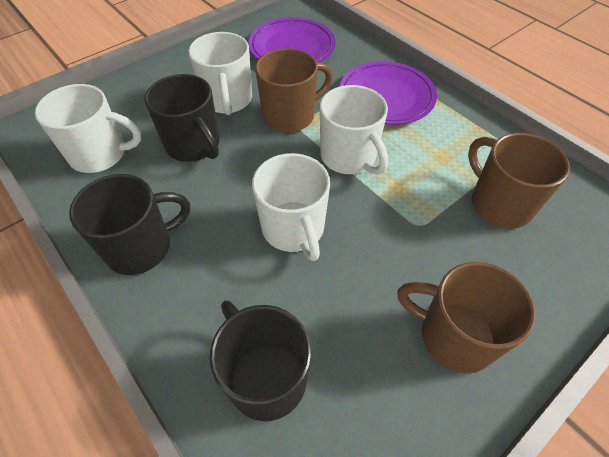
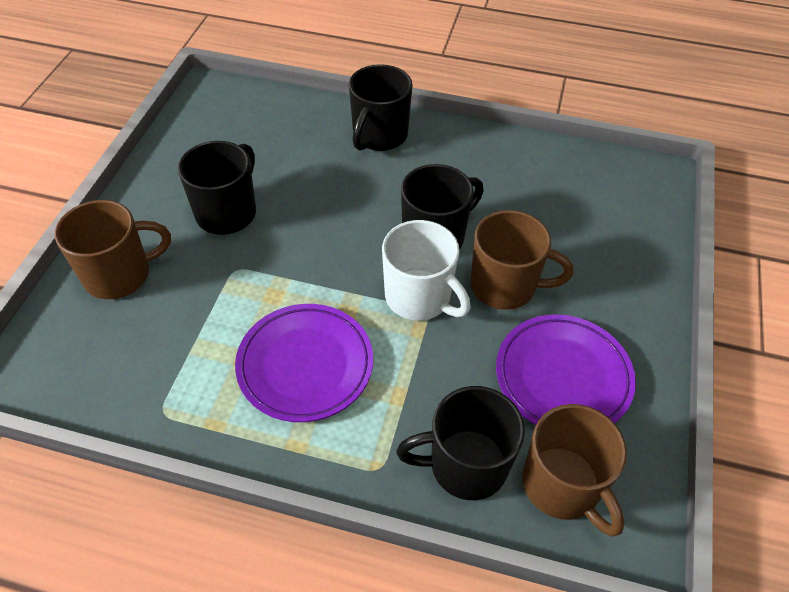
black mug: [69,174,190,275] [144,74,219,162] [210,300,311,421] = 3 -> [178,141,256,235] [349,64,413,151] [396,386,525,500] [401,164,484,249] = 4
white mug: [35,84,142,173] [188,32,252,115] [252,153,330,261] [320,85,388,175] = 4 -> [382,220,471,320] = 1

